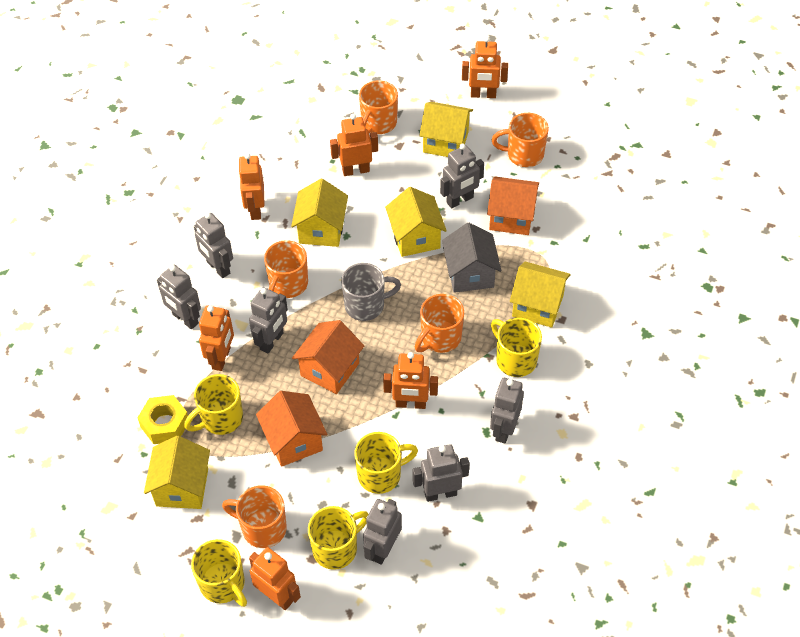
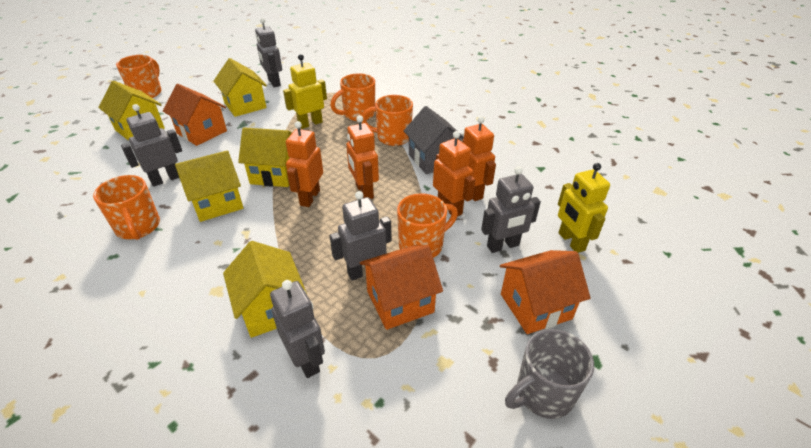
grey robot: [157,265,201,329] [194,213,233,278] [249,287,288,353] [363,499,402,565] [413,444,470,502] [440,144,484,209] [490,378,524,444] = 7 -> [121,104,182,187] [255,18,282,87] [270,280,325,378] [329,191,392,281] [481,167,541,253] = 5
orange robot: [199,306,234,371] [238,153,265,220] [249,547,301,610] [330,114,378,176] [383,352,438,409] [462,36,508,98] = 6 -> [286,121,323,207] [346,115,379,199] [433,131,475,217] [462,116,496,201] = 4
yellow mug: [184,374,243,435] [191,539,247,607] [308,506,368,570] [354,432,418,494] [491,318,542,377] = 5 -> none = 0
yellow nut: [137,395,188,444] = 1 -> none = 0
yellow robot: none = 0 -> [283,54,327,129] [558,163,610,253] = 2

